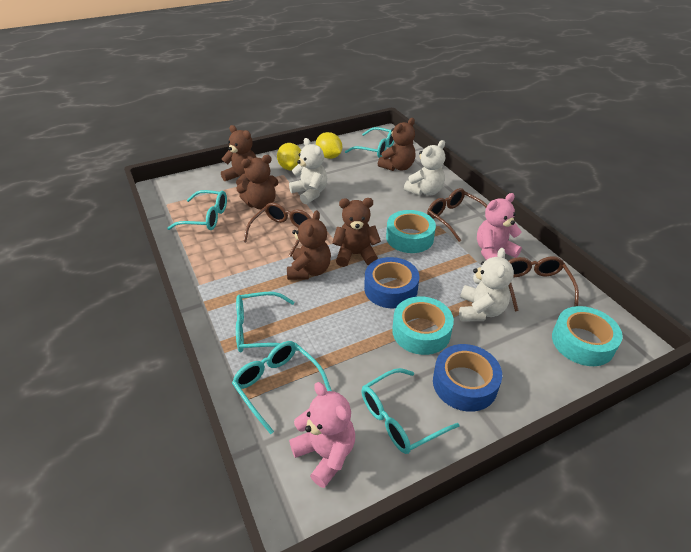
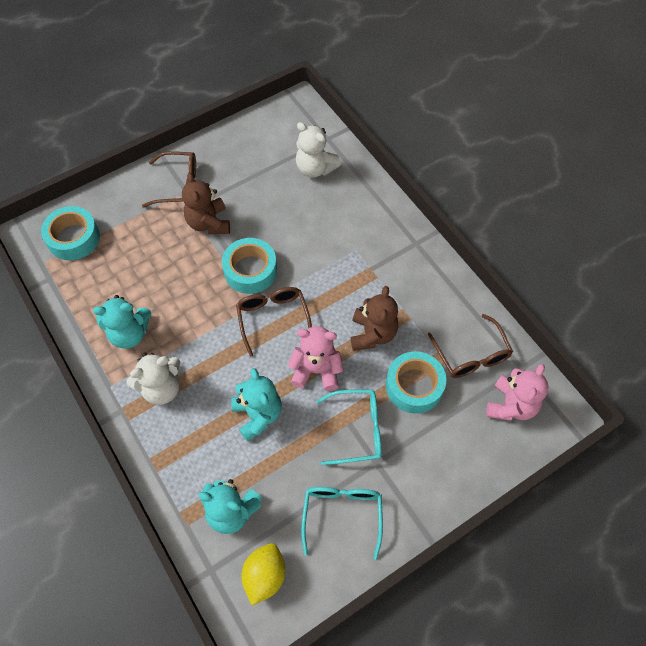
blue tape: [364,257,420,308] [433,344,502,412] = 2 -> none = 0
brown teddy bear: [221,125,257,186] [236,155,279,209] [287,210,331,280] [332,198,381,267] [378,118,415,171] = 5 -> [182,172,230,234] [351,286,398,351] = 2
turquoise glasses: [167,190,227,230] [232,341,332,434] [236,292,298,352] [345,127,394,158] [361,368,460,454] = 5 -> [301,487,383,560] [317,389,382,465] = 2
turquoise teddy bear: none = 0 -> [93,295,151,349] [198,479,262,534] [231,368,282,442] = 3
white teddy bear: [289,138,327,205] [404,140,445,196] [459,248,514,322] = 3 -> [126,353,180,405] [296,122,341,178] = 2
yellow lemon: [277,143,301,170] [316,132,342,159] = 2 -> [242,543,285,606] = 1

